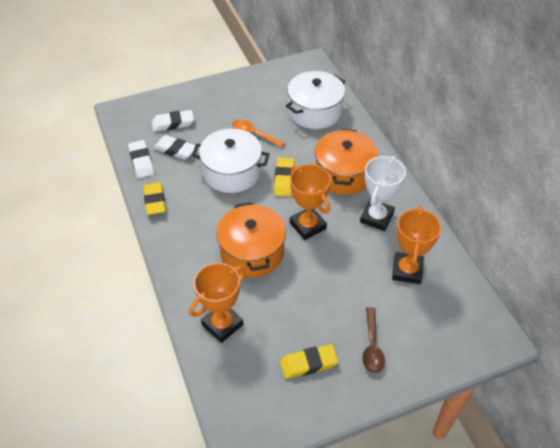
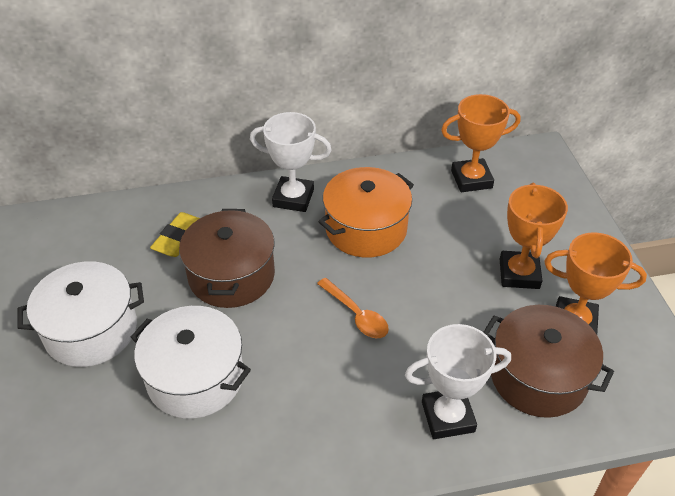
brown pot: none = 0 -> [179,209,275,308] [483,305,614,418] = 2
brown spoon: [362,307,385,374] = 1 -> none = 0
orange pot: [216,202,286,278] [315,129,378,195] = 2 -> [318,167,414,258] = 1
white eraser: [128,140,154,178] [152,110,194,132] [153,135,195,160] = 3 -> none = 0
white trophy: [360,156,406,231] = 1 -> [250,112,332,212] [405,324,511,439] = 2
yellow eraser: [143,182,166,215] [274,158,295,197] [280,344,338,379] = 3 -> [150,212,200,257] = 1

